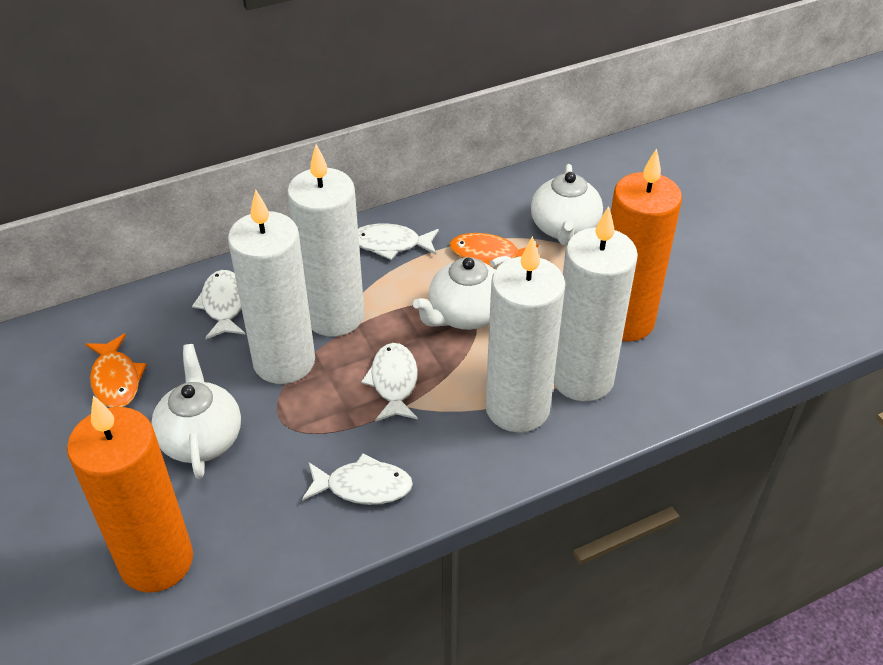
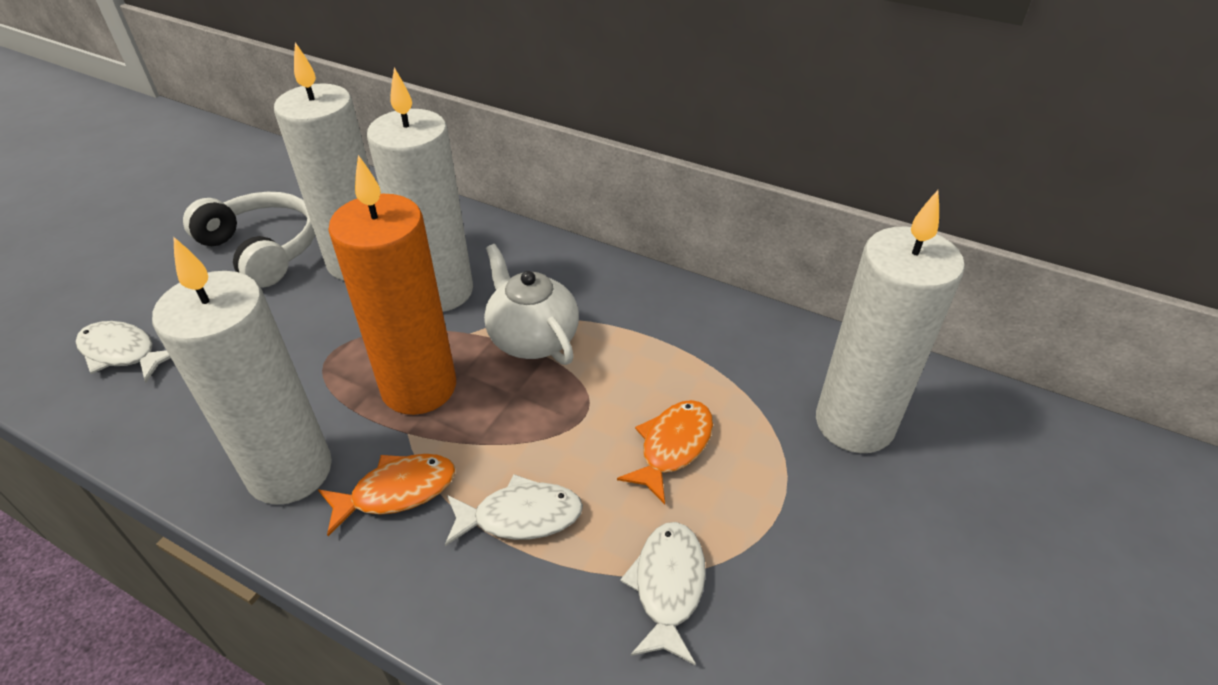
orange candle: [67,395,193,593] [611,148,682,342] = 2 -> [328,155,456,415] = 1
white fish: [192,270,245,339] [302,453,413,505] [358,223,439,260] [361,343,418,422] = 4 -> [76,321,171,382] [445,474,583,546] [620,522,706,665] = 3
white headphones: none = 0 -> [183,192,315,287] = 1
white teapot: [151,344,241,479] [413,256,511,330] [531,164,603,246] = 3 -> [484,244,579,365] = 1

